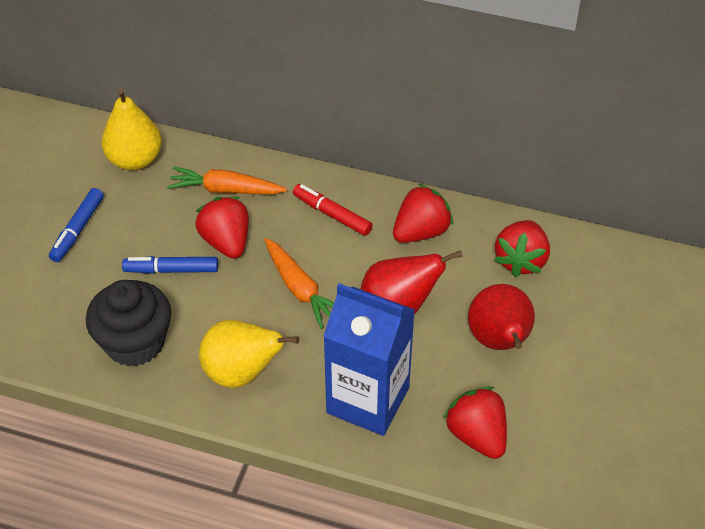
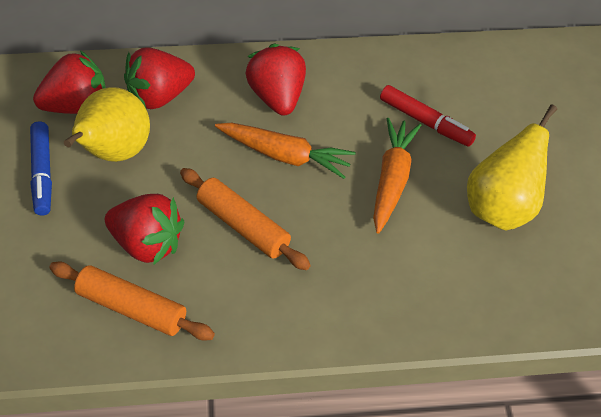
black cupcake: [86,280,171,367] = 1 -> none = 0
blue carton: [323,283,415,436] = 1 -> none = 0
blue marker: [49,188,104,262] [122,256,218,274] = 2 -> [30,122,52,216] = 1
orange rolling pin: none = 0 -> [49,262,215,341] [180,168,311,270] = 2
red pear: [361,250,462,315] [468,284,535,350] = 2 -> none = 0

